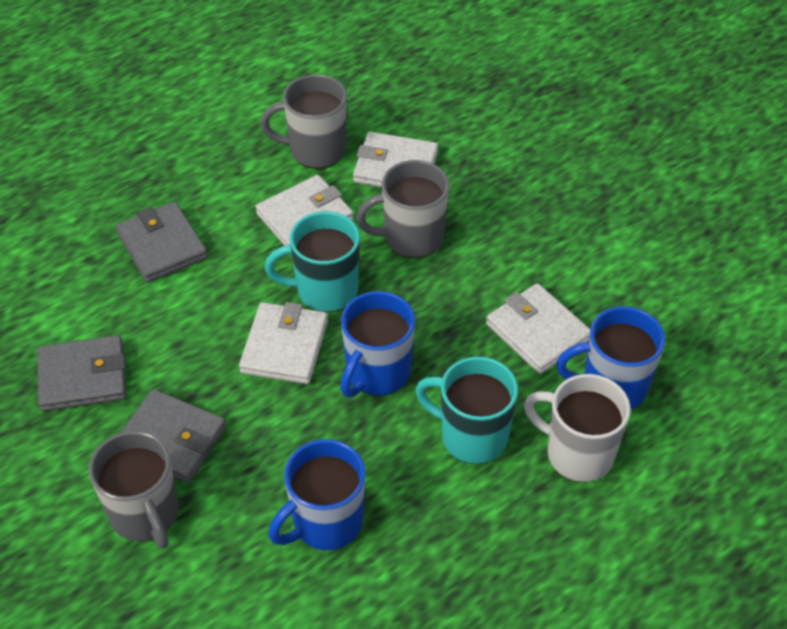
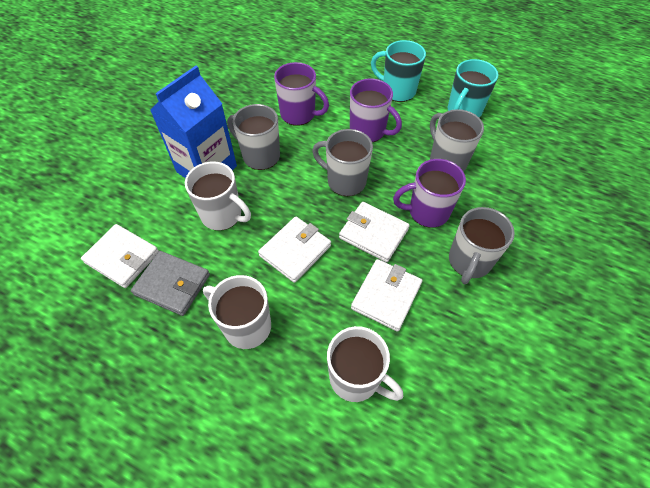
blue carton: none = 0 -> [150,66,237,178] = 1
blue mug: [269,439,366,550] [341,291,415,397] [556,306,665,409] = 3 -> none = 0
grey mug: [89,431,179,549] [261,74,347,169] [356,160,450,259] = 3 -> [227,104,280,170] [312,129,373,196] [430,109,484,172] [449,207,515,284] = 4
grey wallet: [37,335,127,412] [116,202,208,283] [120,389,227,483] = 3 -> [131,251,210,316] = 1
purple mug: none = 0 -> [274,62,329,126] [350,78,402,142] [393,159,466,228] = 3
white mug: [524,374,631,482] = 1 -> [185,161,251,231] [203,275,271,349] [327,326,403,402] = 3

